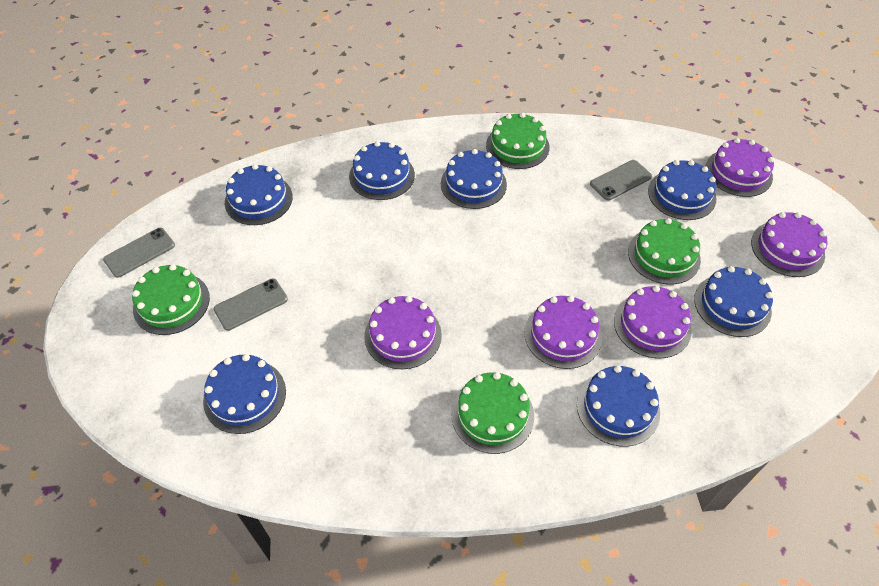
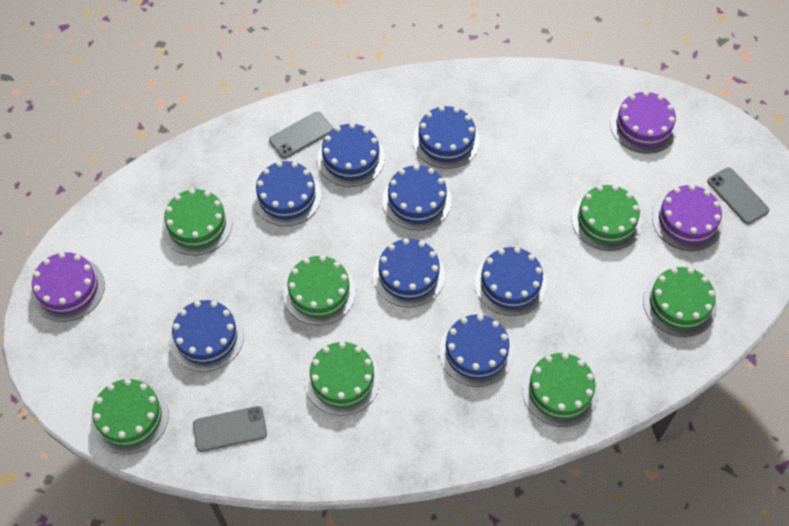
blue cake: [203,354,286,434] [225,164,293,225] [349,141,415,200] [441,149,507,209] [577,365,660,447] [648,160,716,220] [694,266,773,337] = 7 -> [169,300,244,372] [252,161,322,226] [317,123,385,187] [373,238,445,307] [382,165,452,230] [413,106,480,169] [439,314,514,387] [475,247,547,316] = 8
green cake: [132,264,210,335] [451,372,534,454] [486,113,550,169] [628,218,701,284] = 4 -> [91,379,169,454] [162,189,232,255] [283,256,356,325] [305,342,380,415] [522,353,598,427] [572,185,642,251] [643,267,717,337] = 7
purple cake: [364,296,442,369] [524,296,602,369] [614,285,692,359] [706,138,774,197] [751,212,828,277] = 5 -> [31,252,105,322] [610,91,677,154] [652,185,723,251] = 3

